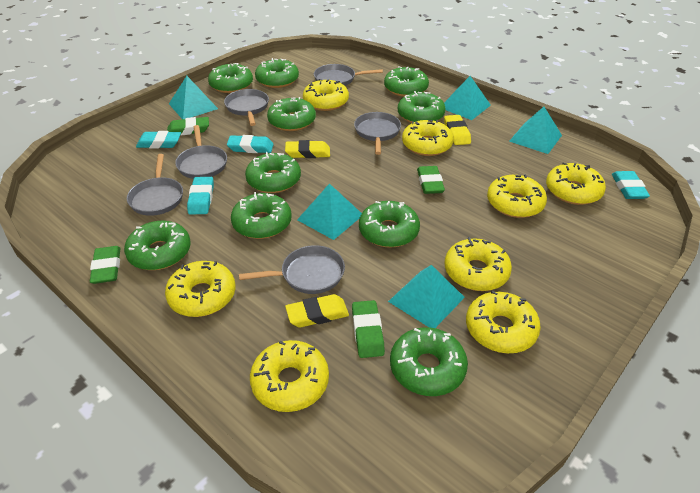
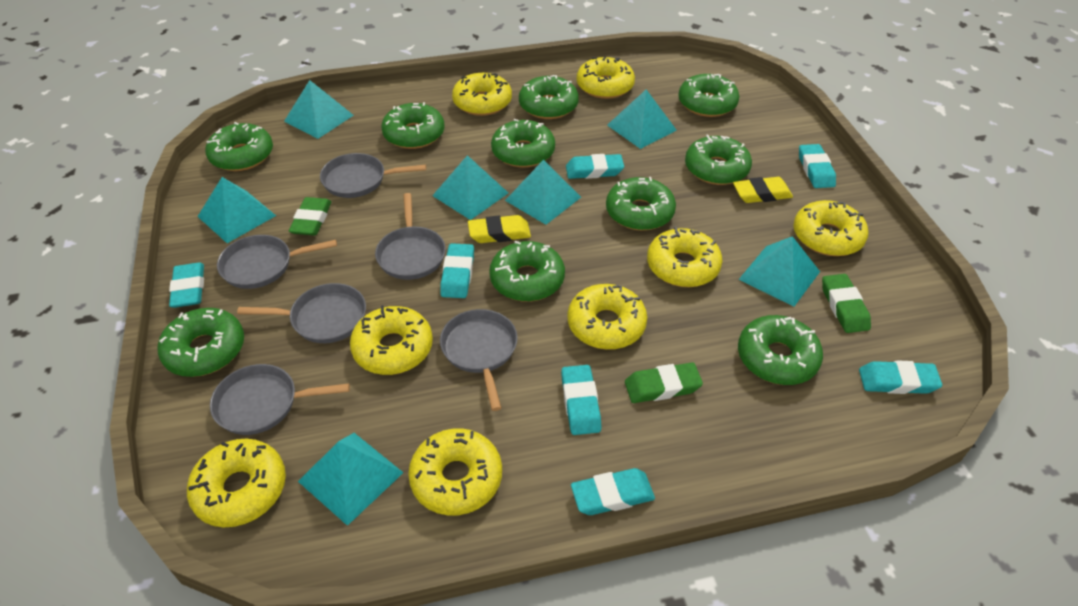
green eraser: [90,246,121,284] [167,117,209,135] [352,300,385,358] [417,166,445,194] = 4 -> [289,197,332,236] [625,362,703,403] [822,274,871,333] = 3
turquoise eraser: [136,131,181,149] [187,177,214,215] [227,135,274,153] [612,171,650,199] = 4 -> [169,262,204,308] [440,243,474,298] [561,365,601,435] [566,154,624,179] [571,468,655,515] [799,144,836,188] [859,360,942,394] = 7
turquoise pyramid: [169,76,218,119] [297,183,362,240] [388,265,465,328] [444,76,491,120] [509,107,562,154] = 5 -> [197,177,276,243] [284,80,354,139] [298,433,404,526] [432,155,508,220] [505,160,581,225] [607,89,677,149] [739,236,820,307] = 7
yellow eraser: [285,140,330,158] [285,294,349,328] [444,115,471,145] = 3 -> [468,215,531,243] [733,177,793,203] = 2

